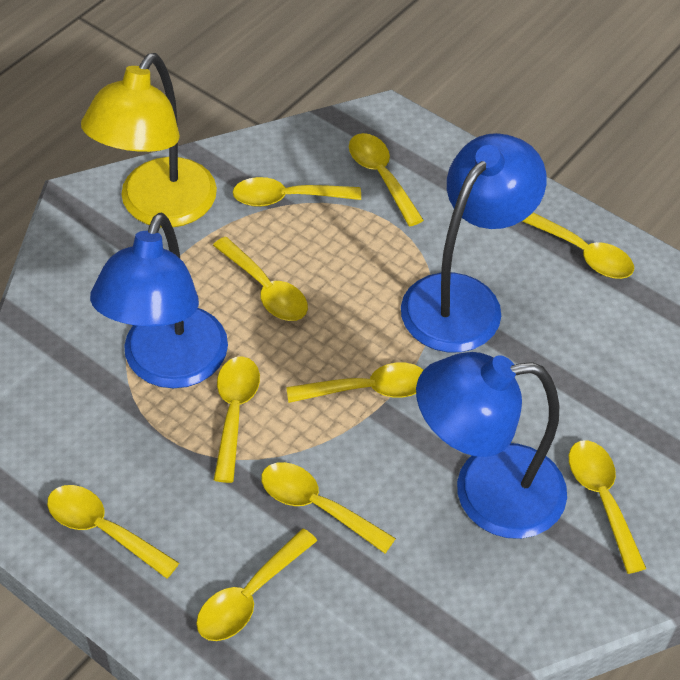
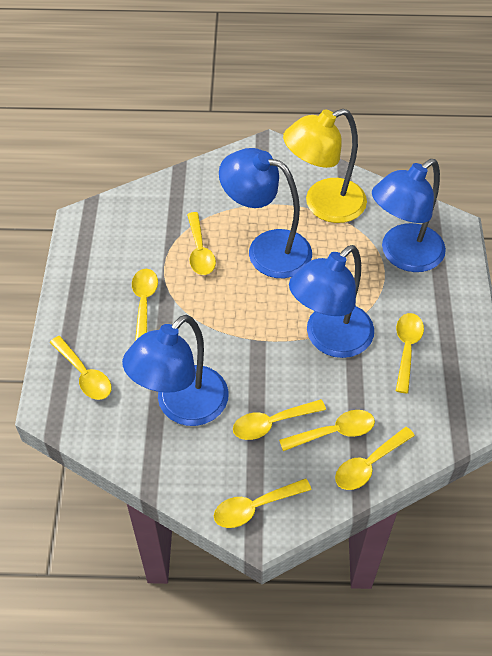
blue lamp: [90,213,228,388] [401,133,547,352] [416,352,567,539] = 3 -> [122,315,229,426] [219,148,312,278] [289,245,374,358] [372,159,446,272] = 4
yellow spoon: [47,485,179,579] [196,529,317,641] [213,237,308,321] [214,356,260,483] [233,177,361,207] [261,462,396,553] [286,362,423,403] [349,133,424,226] [522,213,634,279] [569,440,646,574] = 10 -> [50,336,111,400] [132,269,158,341] [187,212,216,275] [214,478,312,528] [233,399,326,440] [279,410,375,451] [335,427,415,490] [396,313,424,393] = 8

